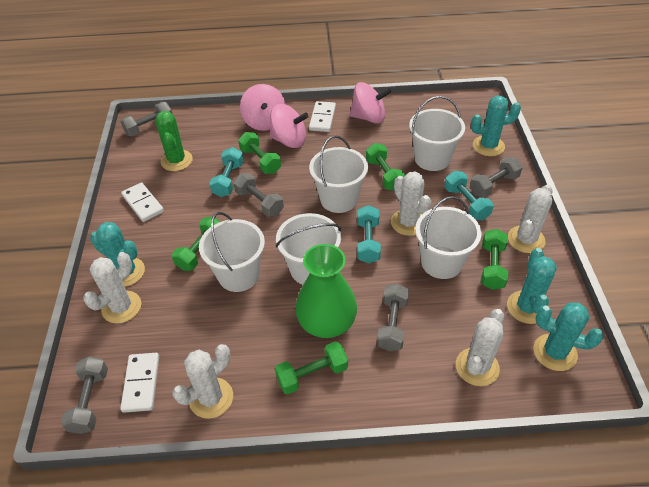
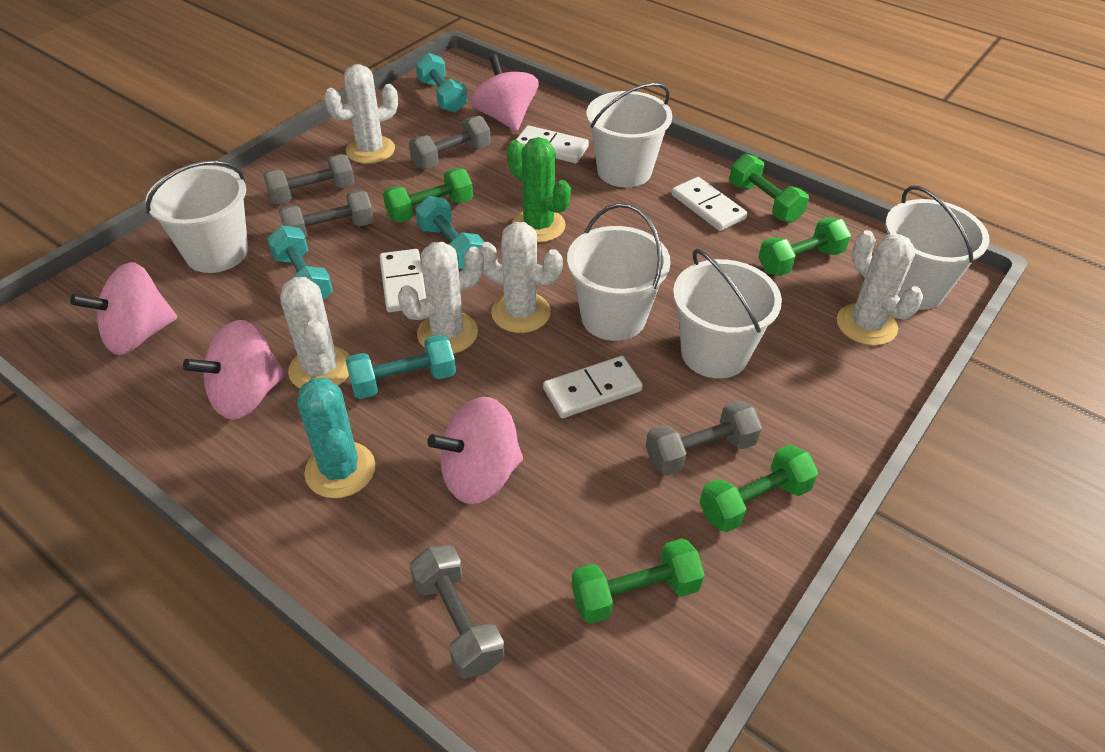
green vase: [295,244,357,338] = 1 -> none = 0
pink spinning top: [240,84,286,131] [270,104,309,148] [349,82,391,124] = 3 -> [70,262,177,355] [183,320,285,420] [427,397,523,504] [471,55,539,131] = 4
turquoise cactus: [90,222,145,287] [471,96,521,156] [507,248,557,324] [533,303,603,371] = 4 -> [297,378,375,498] = 1
turquoise dumbbell: [209,147,244,197] [357,205,381,263] [444,171,494,220] = 3 -> [267,225,333,300] [345,334,456,399] [415,196,484,269] [416,53,467,113] = 4
white domino: [120,353,159,413] [121,182,164,222] [309,101,336,132] = 3 -> [379,249,426,312] [516,125,589,163] [543,356,643,418] [672,177,747,231] = 4

